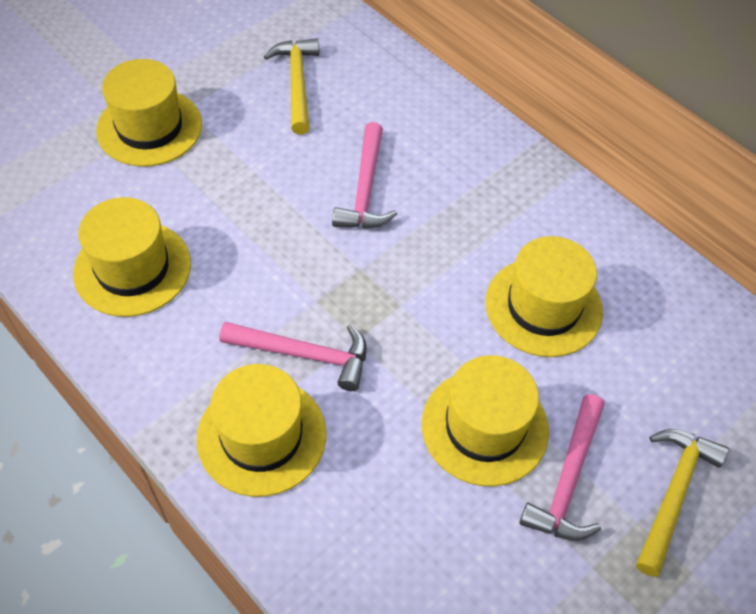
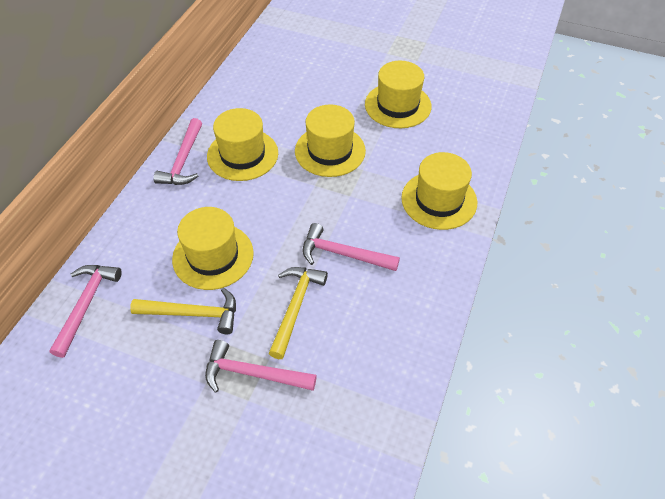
pink hammer: [220,322,366,391] [332,122,397,228] [519,394,605,541] = 3 -> [49,265,122,358] [154,118,202,185] [205,340,317,392] [303,223,400,271] = 4

